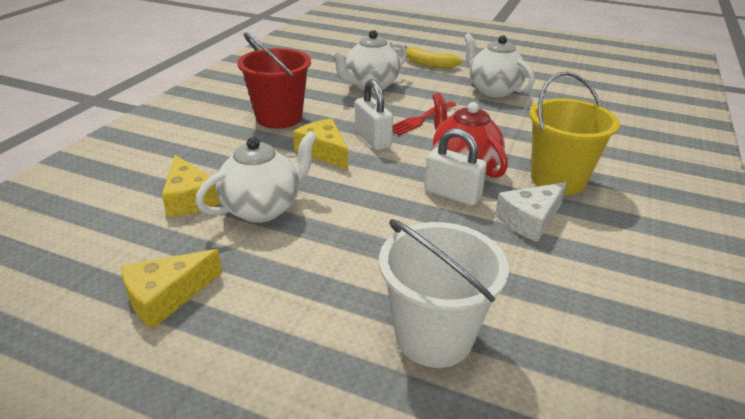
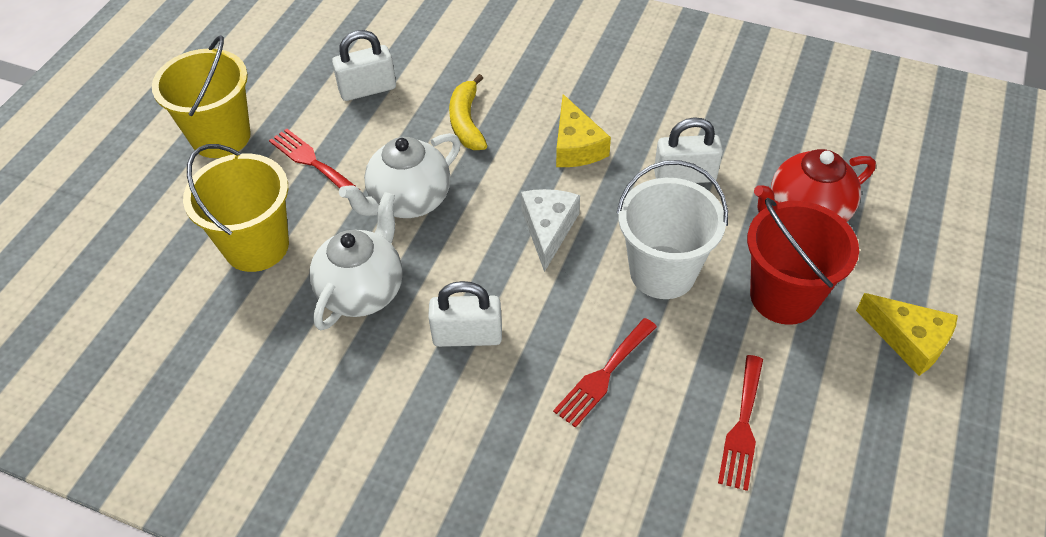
red fork: [393,101,457,136] = 1 -> [269,129,355,189] [553,318,657,428] [718,355,763,491] = 3
white padlock: [355,79,393,150] [424,128,487,206] = 2 -> [332,30,396,101] [428,281,502,347] [654,117,723,183] = 3
white teapot: [195,131,317,223] [331,30,407,92] [464,33,534,97] = 3 -> [309,192,403,330] [339,133,461,218] = 2
yellow bucket: [529,72,620,195] = 1 -> [152,35,251,158] [183,144,289,272] = 2
yellow cheese: [121,249,222,329] [162,155,221,217] [293,119,348,170] = 3 -> [556,94,611,167] [856,293,958,376] = 2

